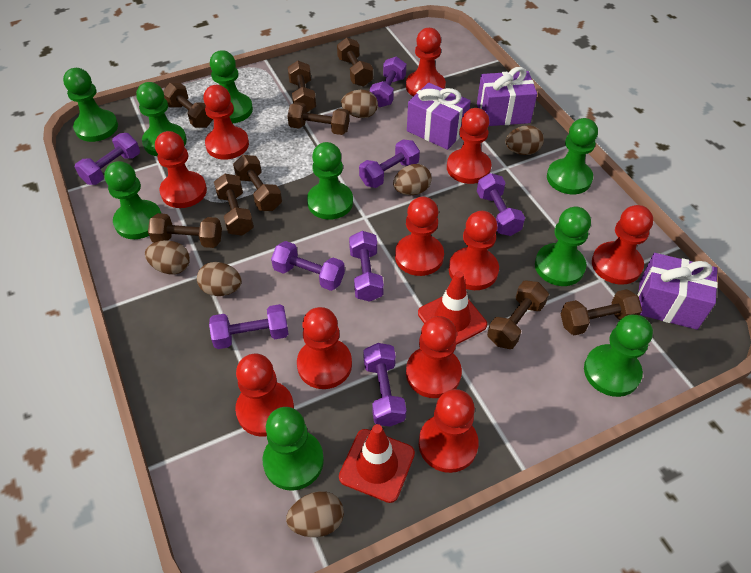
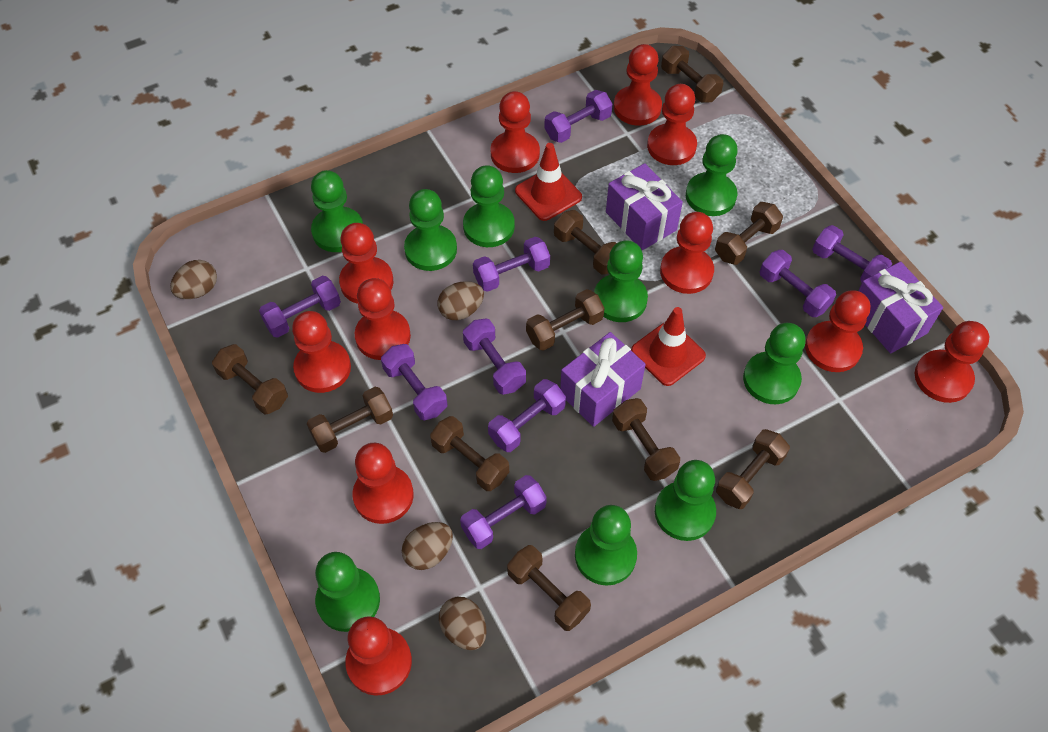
brown dumbbell: [148,213,222,248] [163,83,213,128] [214,174,254,236] [233,155,282,211] [288,61,316,112] [288,102,349,135] [337,38,373,86] [487,280,549,349] [561,289,642,335] = 9 -> [212,344,288,414] [307,387,393,453] [430,416,509,491] [507,545,591,631] [526,289,605,351] [554,210,616,275] [612,398,680,481] [661,46,723,103] [715,202,783,265] [716,429,790,509] = 10
brown egg: [145,240,190,275] [197,262,242,296] [286,491,344,537] [341,90,378,118] [393,164,432,195] [506,125,544,155] = 6 -> [170,260,217,299] [402,522,453,570] [438,281,484,320] [439,597,486,650] = 4
purple dumbbell: [75,133,140,185] [209,304,289,349] [271,241,345,291] [349,231,384,302] [359,140,420,188] [363,343,406,427] [370,57,406,107] [477,173,525,236] = 8 -> [259,276,341,338] [381,344,447,420] [460,475,547,549] [463,318,526,395] [473,237,550,292] [488,379,566,452] [544,90,613,143] [760,250,836,317] [812,225,892,283] = 9

